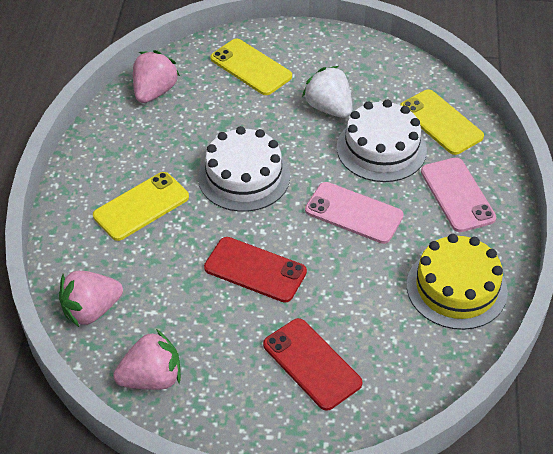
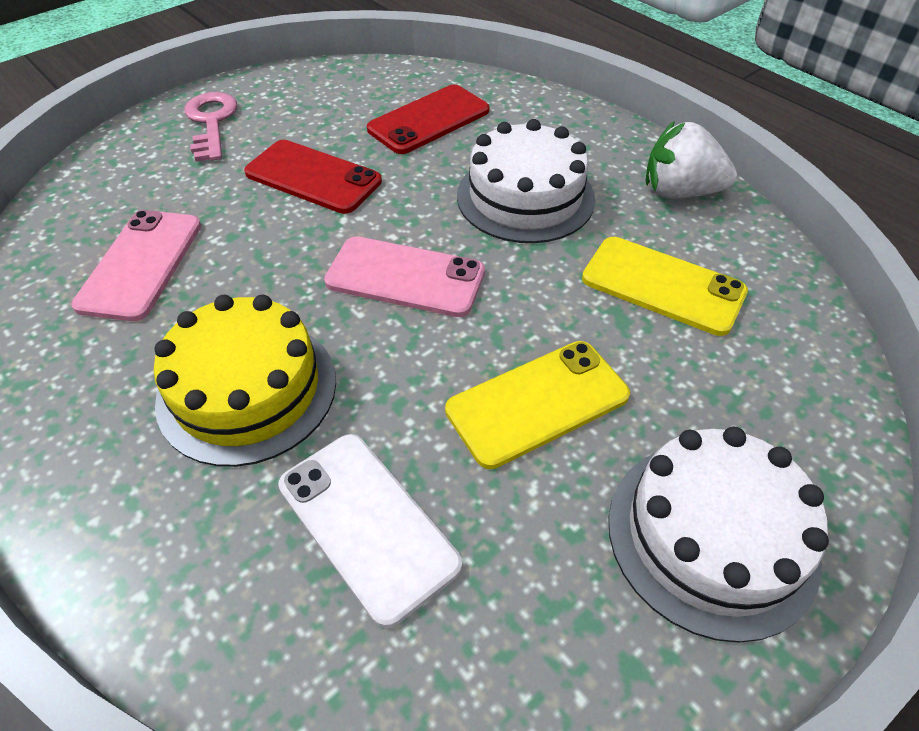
pink key: none = 0 -> [184,92,237,161] = 1
pink strawberry: [59,271,123,327] [113,329,181,390] [133,50,180,103] = 3 -> none = 0
white phone: none = 0 -> [278,434,462,628] = 1
yellow phone: [93,172,189,241] [210,39,292,95] [400,90,484,155] = 3 -> [445,341,630,469] [582,237,748,336] = 2

